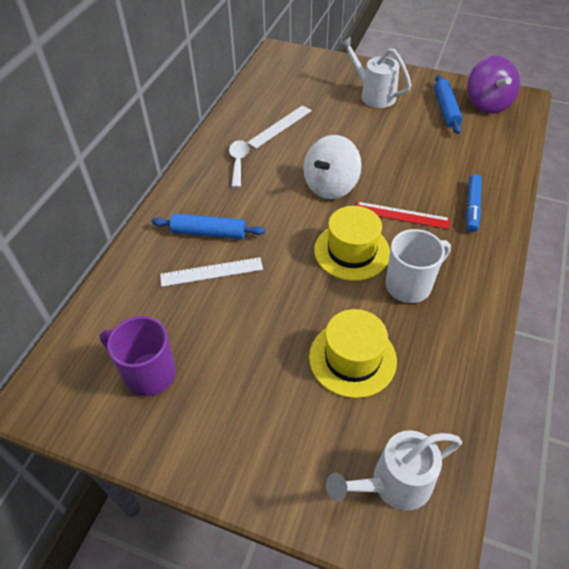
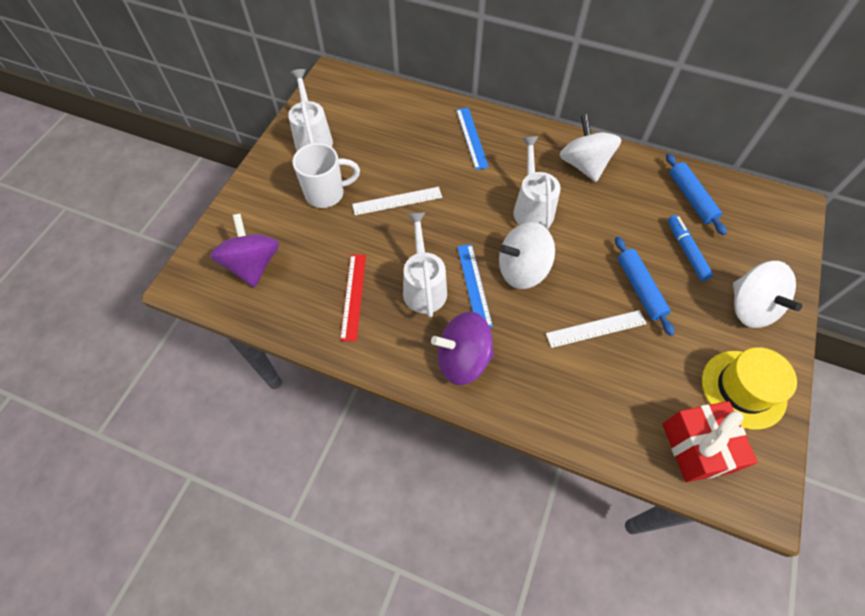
blue ruler: none = 0 -> [456,108,489,170] [457,244,493,328] = 2
purple mug: [100,316,176,396] = 1 -> none = 0
purple spinning top: [467,56,520,113] = 1 -> [210,214,279,287] [431,312,494,385] = 2
red gift: none = 0 -> [662,401,758,482] = 1
white spinning top: [303,135,362,199] = 1 -> [499,222,555,289] [560,114,622,182] [733,261,802,328] = 3
white spoon: [229,140,249,188] = 1 -> none = 0
white watering can: [326,430,462,511] [339,37,411,108] = 2 -> [288,69,333,151] [403,212,447,318] [513,136,561,230] = 3
yellow hat: [309,309,397,398] [314,206,390,281] = 2 -> [702,347,797,430] = 1

